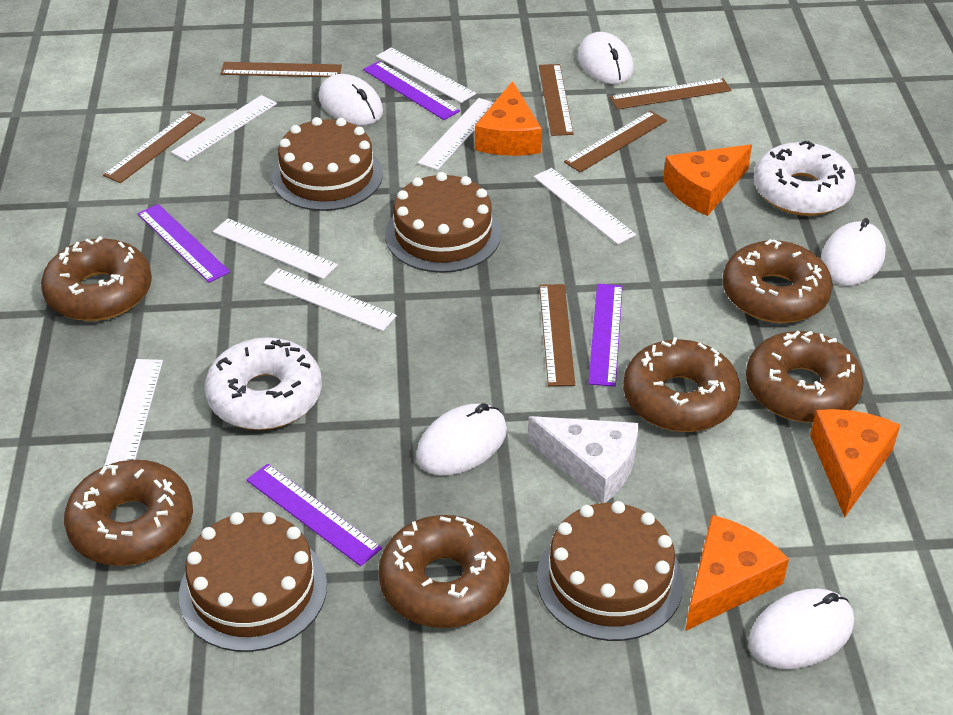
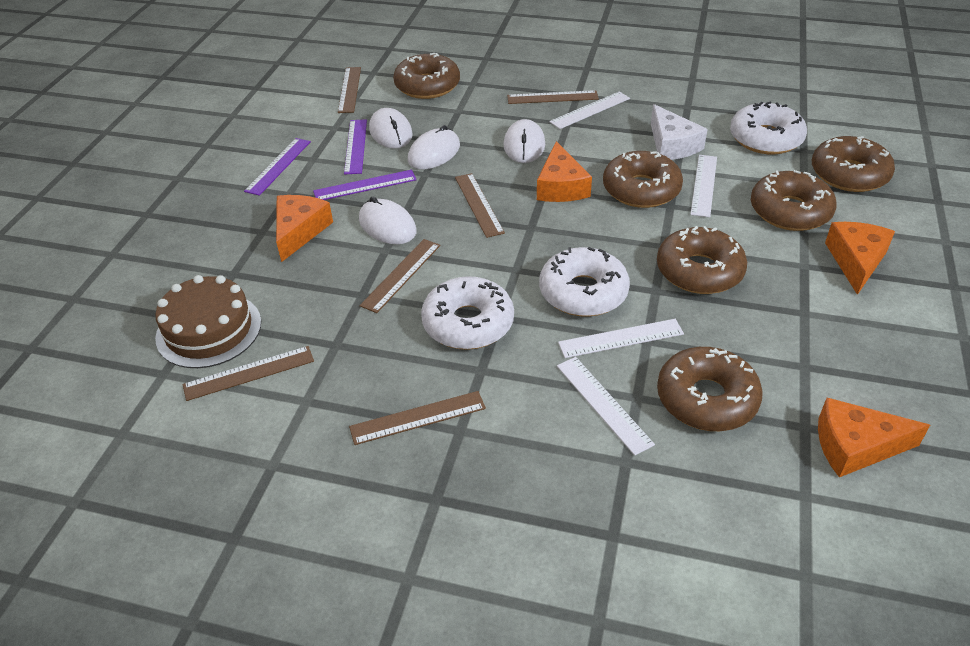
brown cake: [179,512,327,652] [272,117,383,211] [385,172,501,273] [537,501,684,641] = 4 -> [155,275,261,368] = 1
purple ruler: [137,204,230,283] [246,464,382,566] [363,61,460,120] [588,284,623,387] = 4 -> [244,138,311,196] [313,170,416,200] [344,119,367,175] = 3
white donut: [205,337,322,430] [754,141,856,216] = 2 -> [421,276,514,350] [539,247,630,317] [730,102,807,154] = 3
white mouse: [319,74,383,125] [416,403,507,476] [578,32,634,84] [749,588,854,669] [821,218,886,286] = 5 -> [359,197,416,244] [369,108,413,148] [408,125,460,169] [504,119,545,163] = 4
white ruler: [104,359,163,466] [171,95,277,161] [213,218,338,279] [264,268,397,331] [376,48,476,103] [418,98,494,170] [534,168,636,245] = 7 -> [549,92,630,129] [557,357,655,456] [558,319,684,358] [690,155,717,217] = 4

